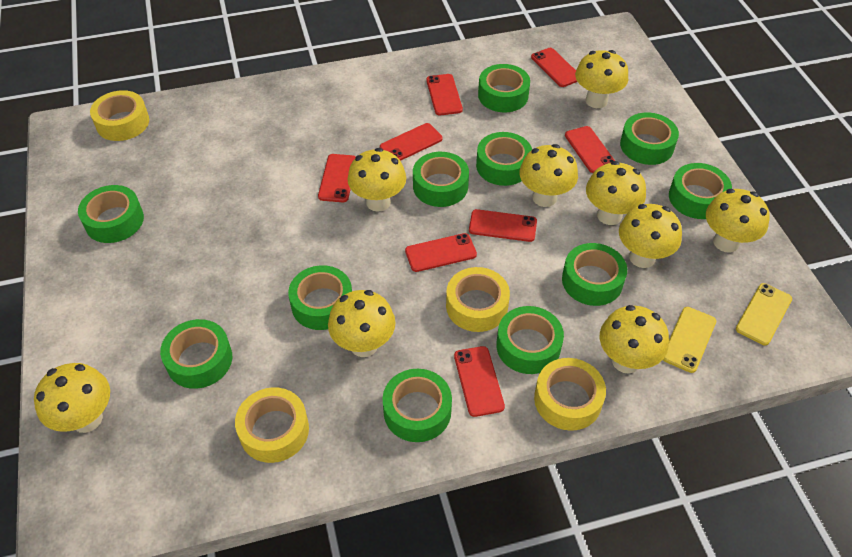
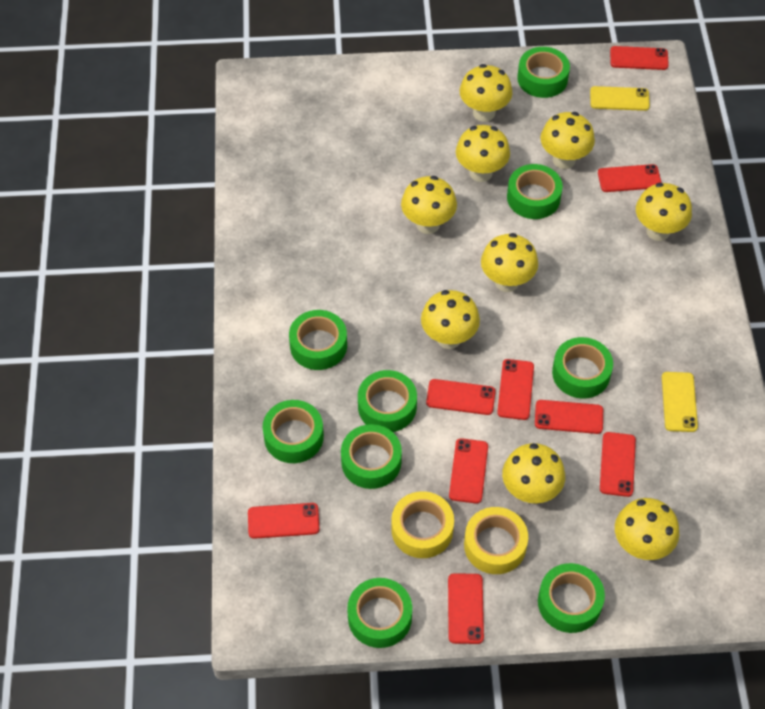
green tape: [78,185,144,243] [160,319,232,389] [288,265,352,330] [383,369,452,442] [413,152,469,207] [476,132,532,186] [478,64,530,112] [496,306,564,374] [562,243,627,306] [620,113,679,165] [669,163,732,219] = 11 -> [262,400,324,463] [289,310,347,370] [341,424,402,489] [347,578,412,648] [358,370,417,432] [507,164,563,219] [517,47,570,98] [538,563,605,633] [552,337,613,399] = 9
red phone: [318,154,356,202] [380,123,443,161] [405,233,477,272] [426,74,463,116] [454,346,505,417] [469,209,537,242] [531,48,578,87] [565,126,615,173] = 8 -> [248,503,320,539] [426,379,496,415] [448,573,484,644] [449,438,488,504] [497,359,534,420] [535,400,603,434] [598,164,662,192] [600,432,636,497] [610,46,669,70] = 9
yellow tape: [90,90,149,141] [235,387,309,463] [446,267,510,332] [534,358,606,431] = 4 -> [391,491,454,558] [464,507,528,574] = 2

